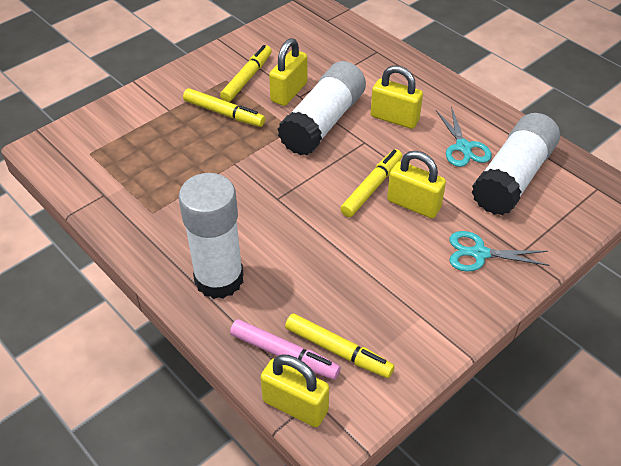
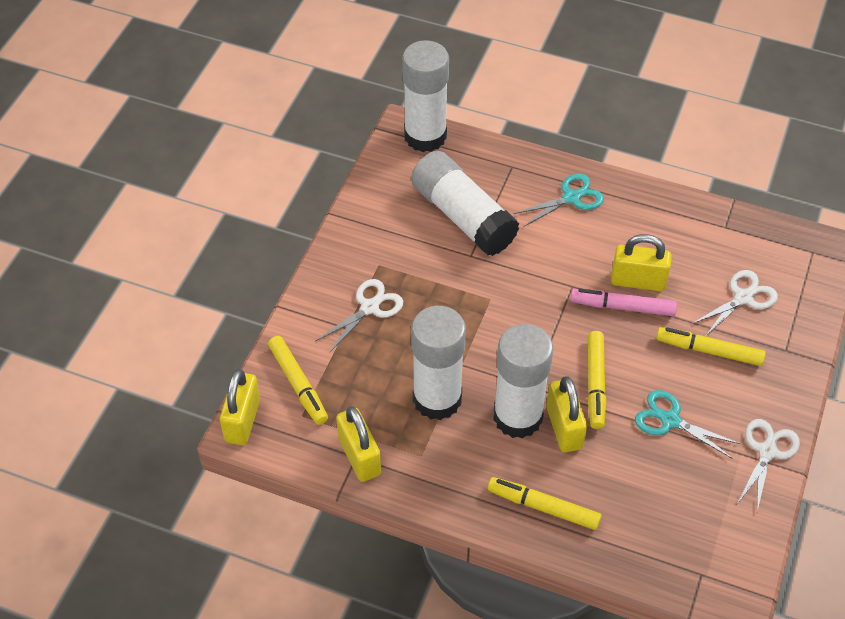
white glue stick: [179,173,244,299] [278,61,366,156] [471,113,560,215] = 3 -> [402,40,449,152] [411,151,519,256] [411,306,466,420] [493,324,553,439] = 4
white scissors: none = 0 -> [316,279,403,353] [691,270,778,336] [737,419,800,511] = 3

